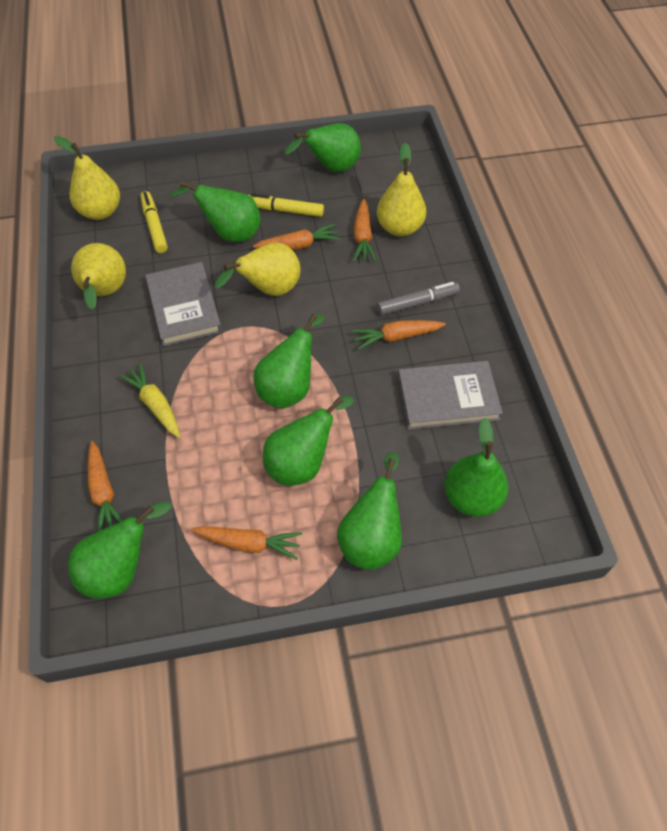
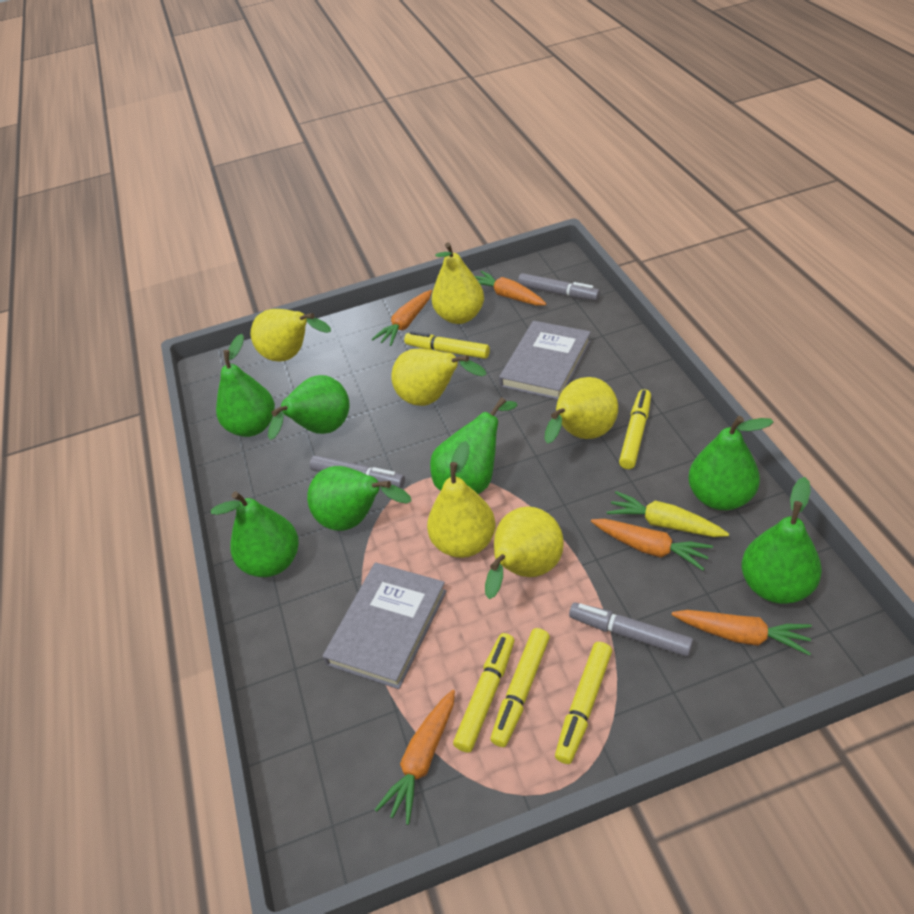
grey marker: [377,282,460,315] = 1 -> [310,455,405,488] [518,273,600,301] [569,603,694,657] = 3
yellow marker: [140,191,168,253] [249,193,324,217] = 2 -> [404,331,490,359] [453,633,514,752] [490,628,550,747] [555,642,612,764] [619,389,651,469] = 5
yellow pear: [54,136,120,220] [71,243,126,309] [215,243,301,296] [377,143,426,237] = 4 -> [251,309,331,361] [391,349,486,406] [427,441,495,558] [432,242,484,324] [485,506,564,599] [544,377,618,444] = 6

